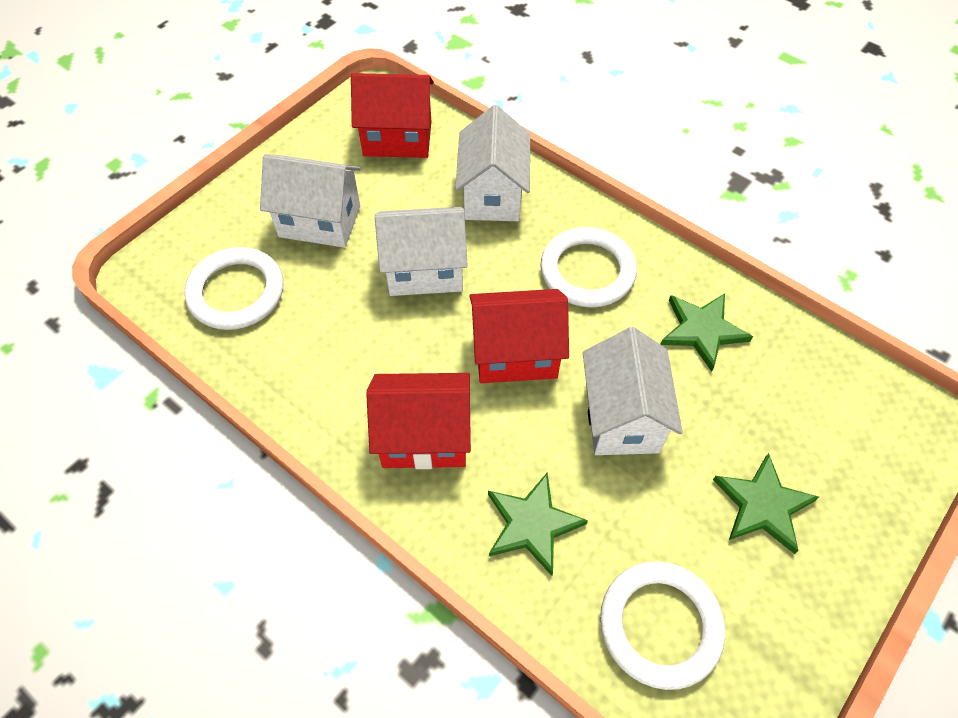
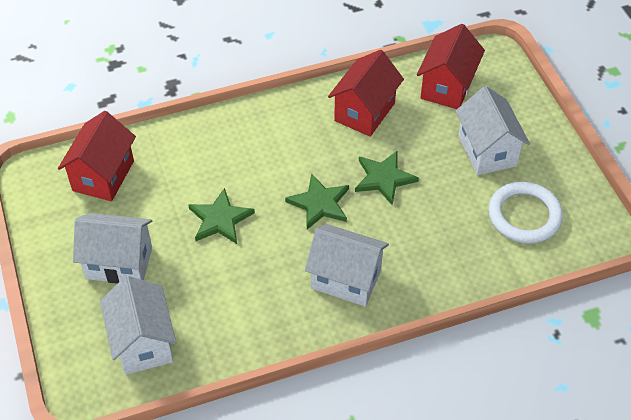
white ring: [184,247,284,330] [541,227,637,307] [600,562,725,690] = 3 -> [488,181,563,244] = 1

